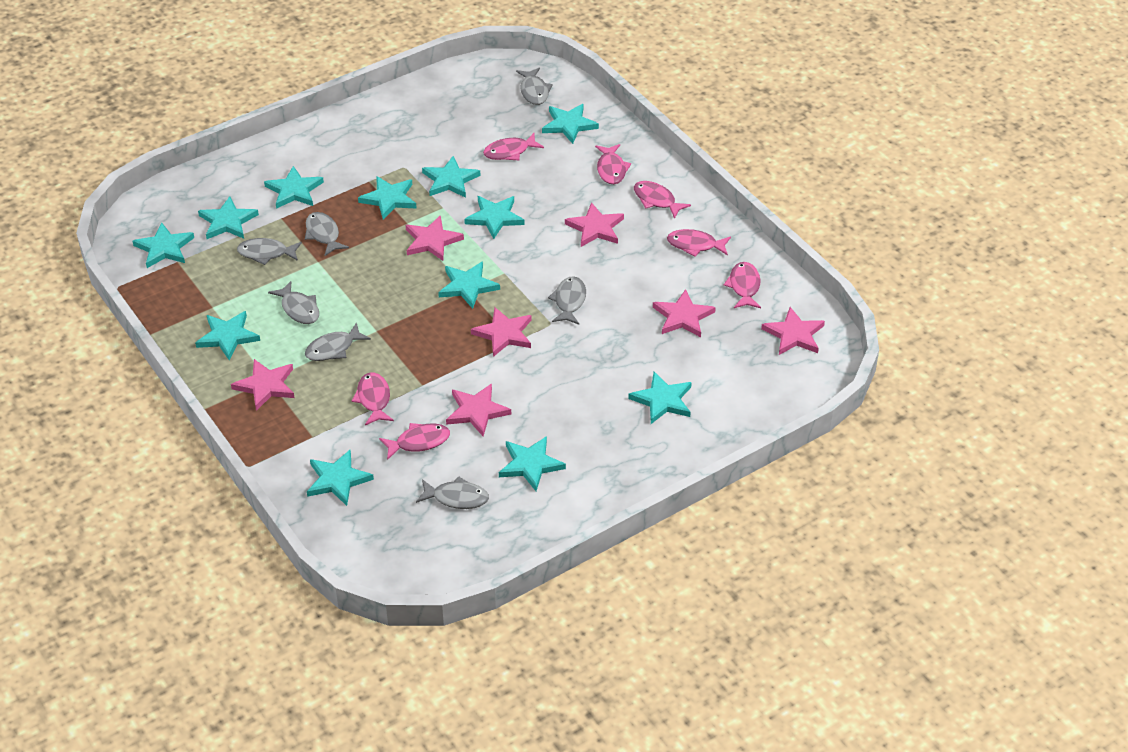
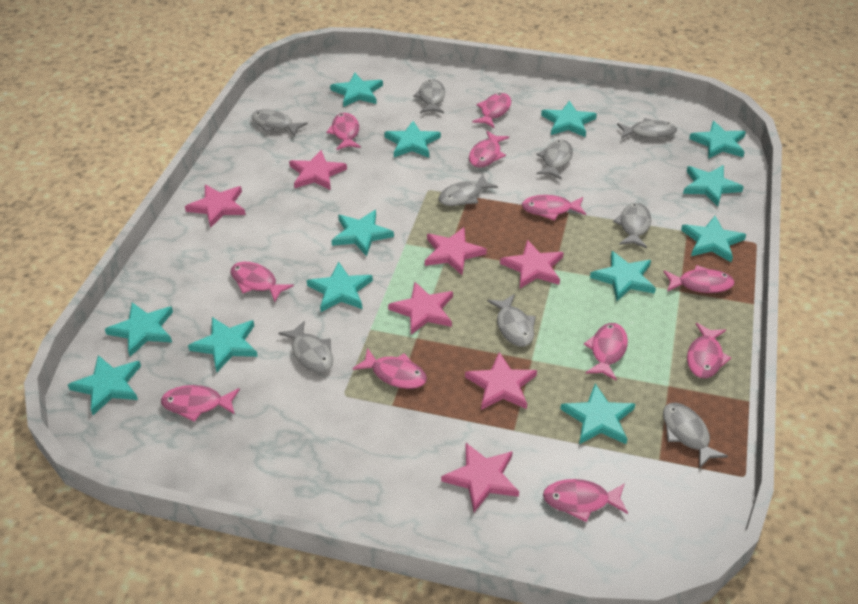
grey fish: [237,238,302,265] [268,281,319,324] [305,212,349,256] [305,322,371,361] [416,476,489,509] [516,68,553,105] [548,276,586,325] = 7 -> [252,109,308,137] [278,321,333,373] [413,79,445,113] [438,174,498,206] [487,294,536,347] [537,140,573,179] [613,203,651,248] [617,118,677,139] [663,403,728,469] = 9
pink fish: [352,372,394,425] [379,423,450,460] [483,133,544,160] [595,144,631,184] [634,181,691,219] [667,229,731,257] [724,262,761,308] = 7 -> [161,385,240,422] [231,262,294,302] [326,113,361,150] [352,348,427,389] [469,131,509,167] [472,93,511,128] [522,195,586,221] [543,479,628,522] [584,323,628,381] [663,265,735,293] [687,323,731,378] = 11
turquoise star: [132,223,194,268] [195,311,260,360] [198,196,259,239] [264,166,324,209] [307,450,374,506] [358,176,417,219] [422,156,481,198] [438,261,500,309] [464,196,525,239] [499,436,566,491] [542,104,599,144] [628,372,692,424] = 12 -> [68,355,141,415] [105,302,173,357] [188,317,258,372] [307,262,373,312] [330,73,383,107] [331,210,394,256] [384,121,441,158] [541,101,597,137] [561,384,635,444] [590,251,656,301] [681,216,746,262] [683,165,744,206] [689,121,746,159] = 13

